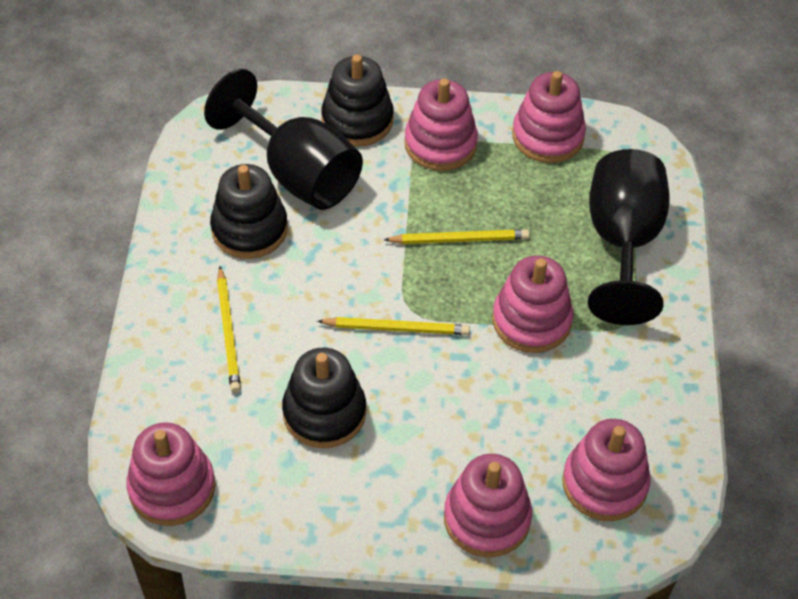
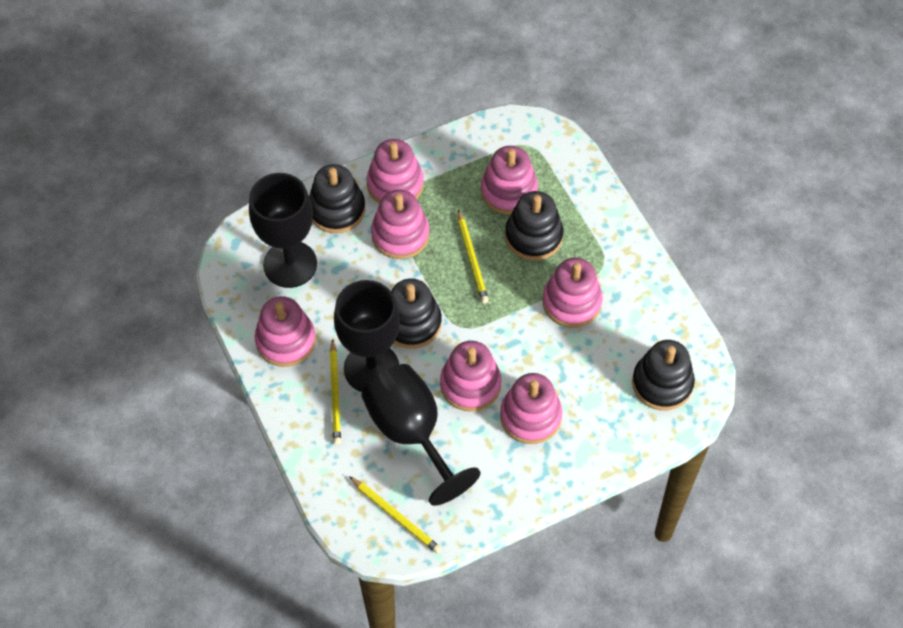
black goblet: [204,69,363,210] [588,149,670,325] = 2 -> [249,173,317,288] [334,280,400,392] [361,364,481,506] = 3
black stacking toy: [210,164,288,259] [282,348,366,448] [321,54,394,147] = 3 -> [309,164,365,234] [391,279,442,349] [505,191,563,261] [632,340,695,411] = 4
pink stacking toy: [126,422,215,526] [404,78,478,171] [444,454,532,557] [492,256,573,353] [512,71,586,163] [562,419,651,521] = 6 -> [255,296,316,367] [367,139,424,204] [371,190,429,259] [440,341,501,412] [481,146,538,215] [500,373,562,444] [542,258,603,328] = 7

